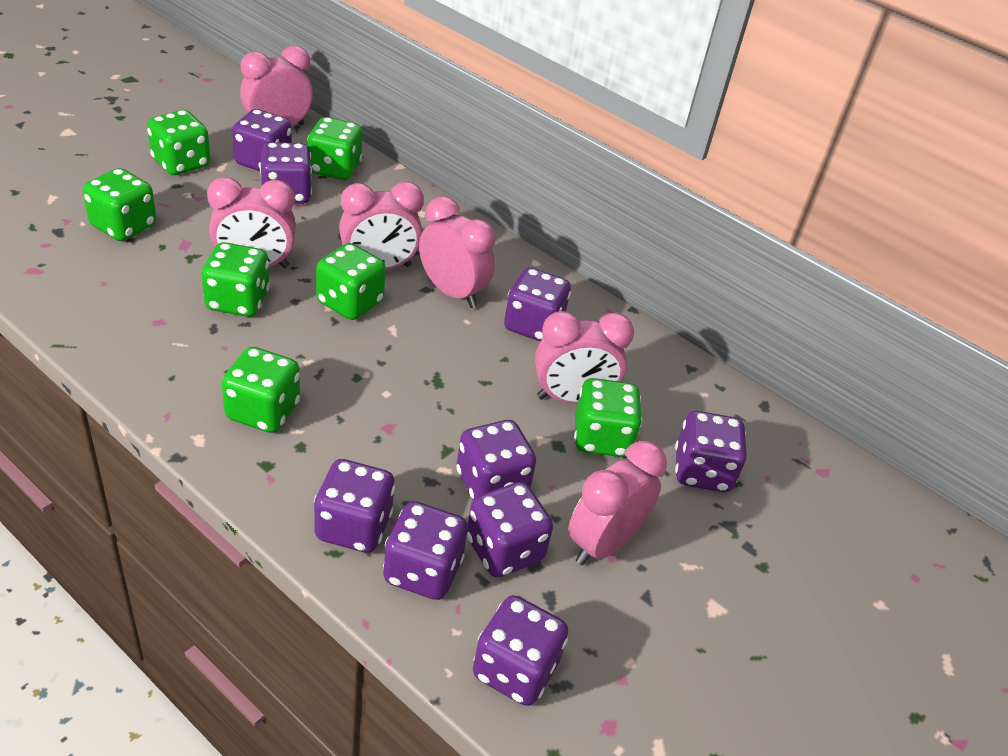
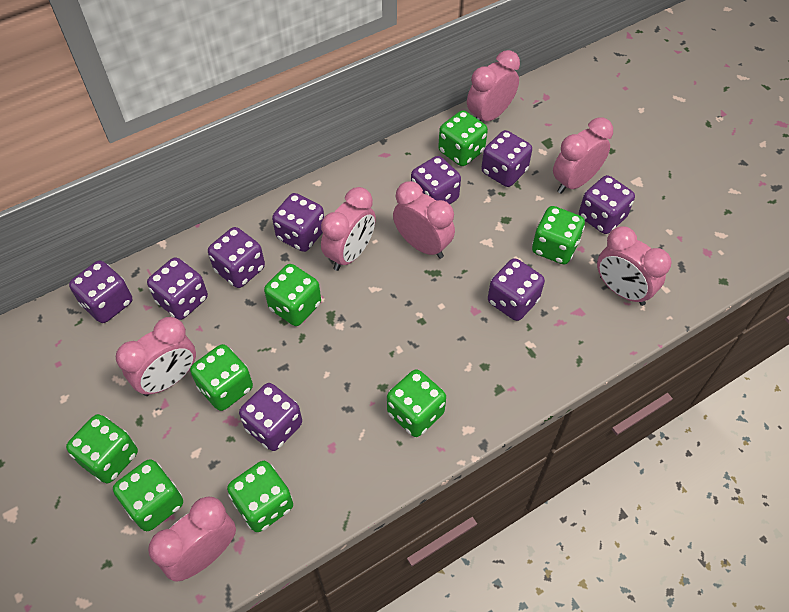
green dice: [83,168,156,241] [147,110,210,175] [202,242,270,317] [222,347,300,433] [307,117,362,180] [316,243,386,320] [574,378,642,457] = 7 -> [66,414,138,483] [113,459,183,531] [190,344,253,411] [227,461,293,532] [264,264,321,326] [387,369,446,437] [438,110,488,166] [532,206,585,264] = 8
pink clock: [207,177,296,268] [240,46,313,126] [339,181,424,270] [419,196,496,308] [535,311,634,404] [568,441,667,565] = 6 -> [116,317,196,396] [148,497,236,582] [321,187,376,271] [393,181,455,259] [467,50,520,121] [553,117,613,194] [597,226,672,306] = 7

